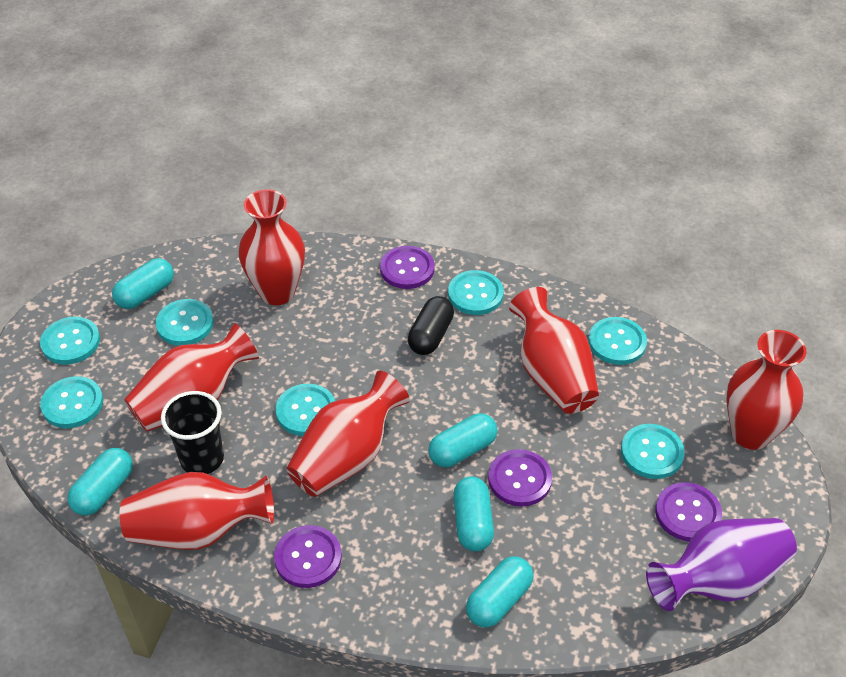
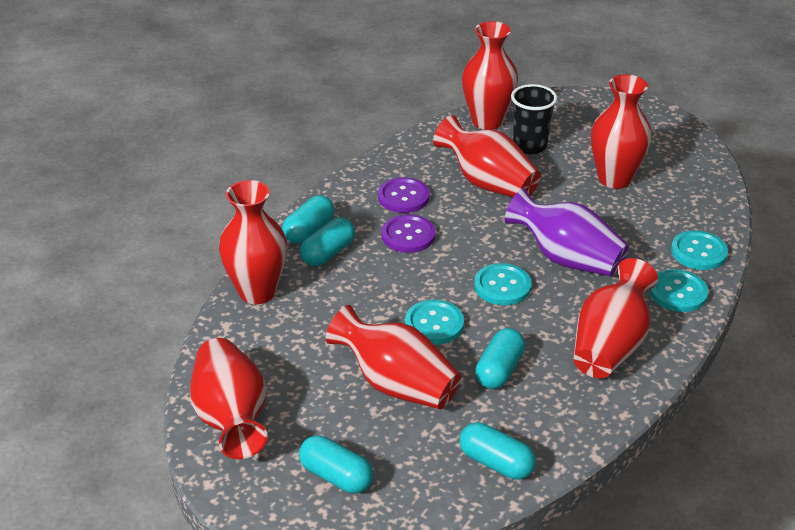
black capsule: [408,296,454,355] = 1 -> none = 0
purple button: [274,525,342,588] [380,246,435,289] [488,449,552,506] [655,482,722,541] = 4 -> [378,177,430,213] [381,214,436,253] = 2
red vase: [120,472,274,550] [124,323,259,431] [238,189,305,305] [286,371,410,497] [509,287,599,414] [727,330,806,450] = 6 -> [190,338,268,459] [219,180,287,304] [325,305,461,409] [433,115,541,197] [462,21,518,130] [574,258,658,378] [591,74,652,189] = 7
turquoise button: [40,317,100,365] [40,376,103,428] [155,299,214,346] [276,384,335,436] [448,270,504,315] [588,317,647,365] [621,424,685,479] = 7 -> [405,300,464,345] [474,263,532,305] [649,269,708,312] [671,230,728,270] = 4

